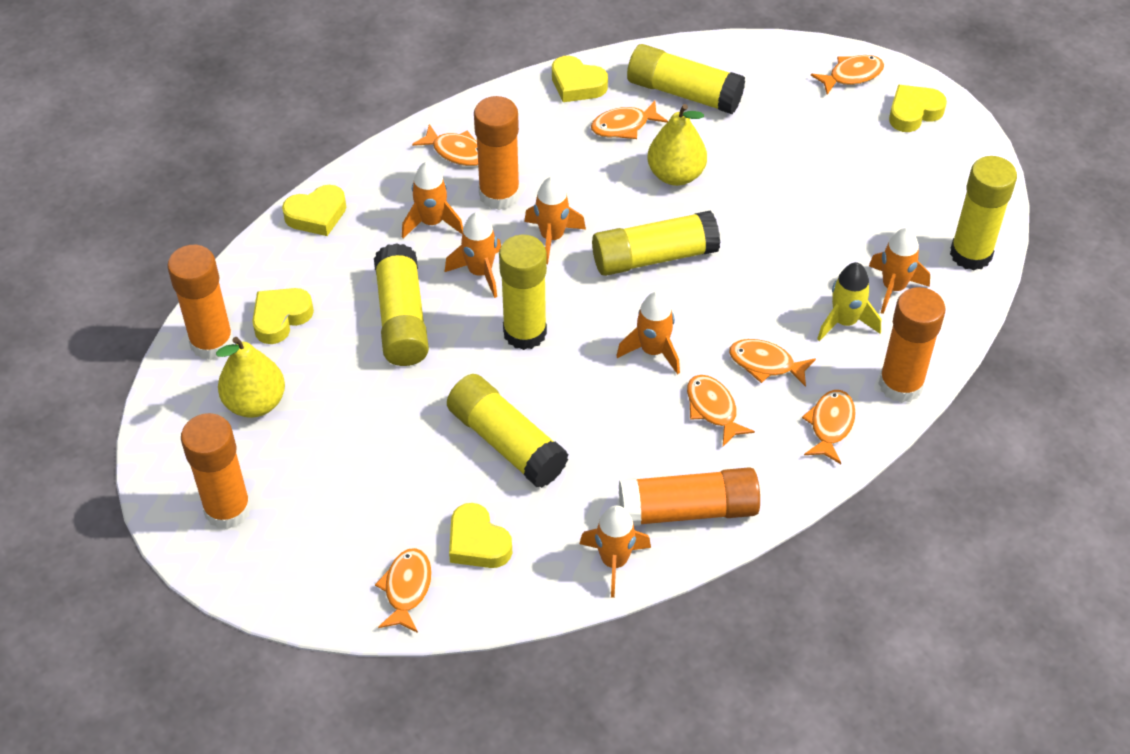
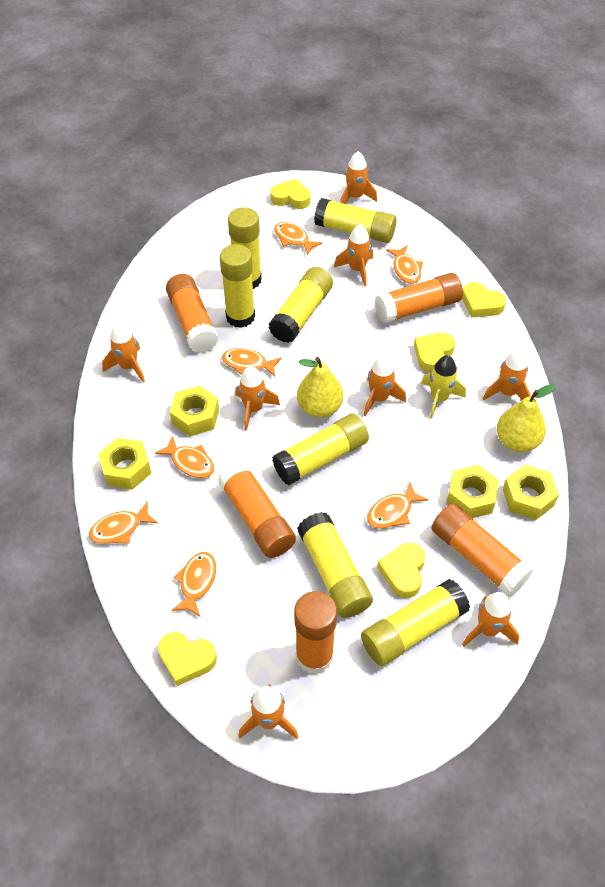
orange rocket: [402,162,463,239] [445,212,501,298] [524,177,586,264] [580,505,651,598] [616,292,680,375] [869,228,930,314] = 6 -> [102,323,145,382] [235,366,280,431] [238,684,298,739] [334,224,373,286] [340,151,377,204] [364,355,406,416] [462,592,520,647] [483,349,531,400] = 8
yellow glue stick: [374,243,429,366] [447,374,569,488] [499,235,547,350] [592,211,720,276] [627,44,745,114] [950,156,1017,270] = 6 -> [220,244,255,328] [228,207,262,289] [269,267,333,343] [272,413,369,485] [297,512,373,618] [314,198,396,243] [361,579,470,666] = 7
yellow nut: none = 0 -> [98,438,151,490] [170,386,219,436] [447,465,499,518] [503,465,559,520] = 4

